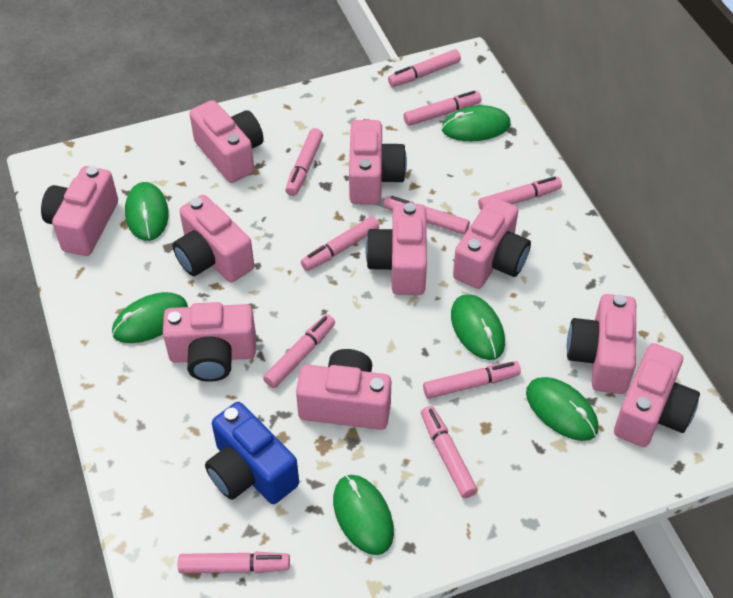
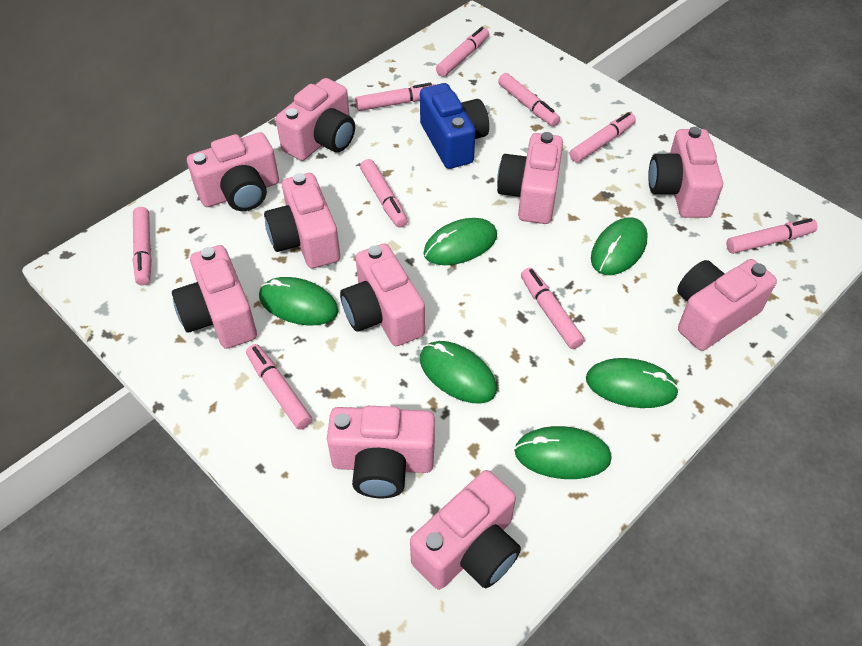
pink marker: [178,552,290,573] [263,314,335,388] [285,128,323,196] [301,216,379,271] [383,196,470,235] [388,49,461,87] [403,91,482,126] [421,406,478,498] [423,361,521,399] [478,176,562,210] = 10 -> [132,207,152,286] [246,344,312,430] [355,83,435,111] [360,159,408,228] [436,27,489,77] [498,73,560,126] [521,268,585,349] [570,112,636,162] [726,218,818,254] = 9

